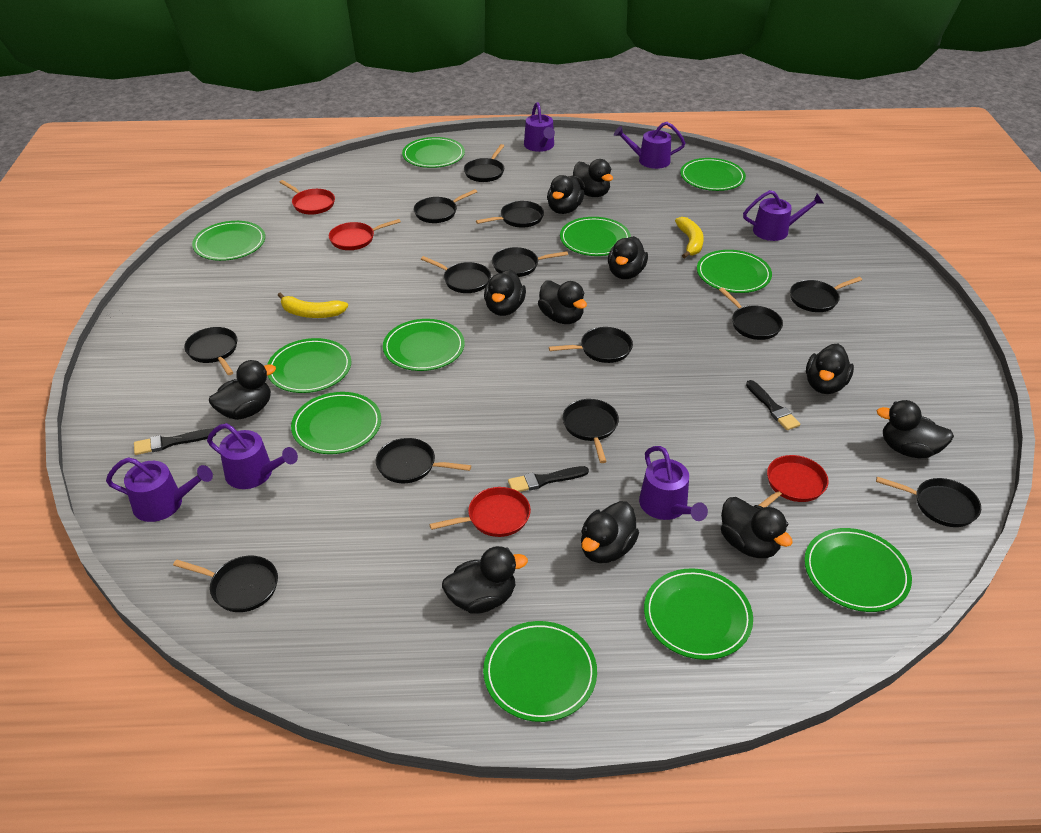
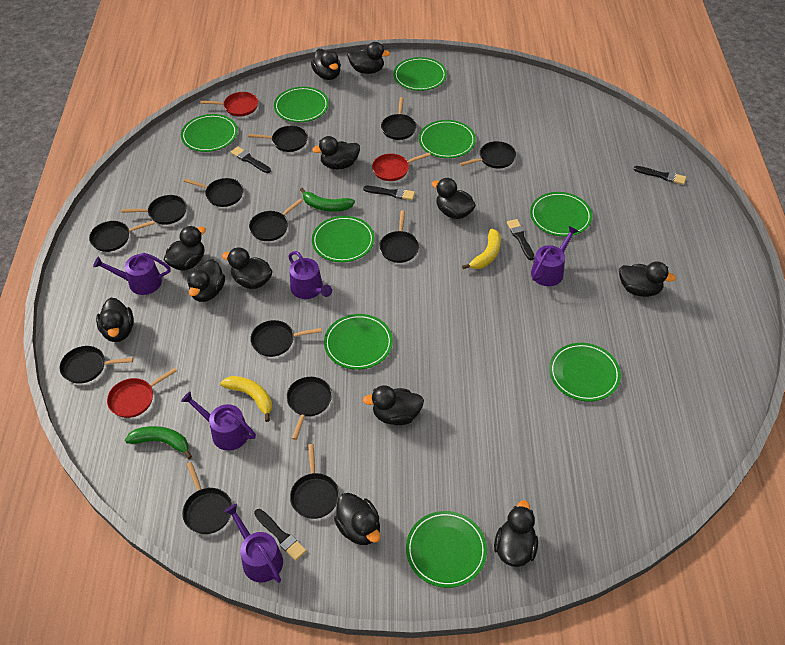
black brush: [134,429,216,455] [508,466,589,492] [746,380,800,430] = 3 -> [231,146,271,173] [254,509,306,561] [363,186,415,200] [507,219,535,260] [634,166,687,185] = 5
black duck: [209,360,276,420] [442,546,528,614] [484,269,526,316] [538,281,587,324] [547,175,584,214] [573,159,613,197] [581,501,639,563] [608,236,648,279] [721,497,793,558] [806,344,854,394] [877,400,954,458] = 11 -> [96,298,134,342] [164,226,206,270] [187,259,225,302] [222,247,273,289] [311,49,341,80] [312,136,360,169] [334,493,380,545] [347,42,390,74] [363,385,424,425] [432,178,476,219] [494,500,538,567] [619,261,676,297] = 12
green banana: none = 0 -> [125,426,192,459] [300,188,355,212] = 2
green plate: [192,221,265,261] [267,338,351,393] [291,392,381,454] [383,319,465,371] [402,137,465,168] [483,621,597,722] [560,217,631,256] [644,568,753,660] [680,158,746,191] [697,250,772,293] [804,528,912,612] = 11 -> [181,114,238,152] [274,87,329,122] [312,216,375,262] [324,314,393,370] [393,57,447,91] [406,511,487,588] [419,120,476,158] [530,192,592,237] [549,343,621,402] = 9
purple watering can: [106,457,213,522] [207,423,298,489] [524,102,555,152] [614,122,685,169] [639,446,708,521] [743,190,824,241] = 6 -> [93,253,171,295] [181,392,256,451] [224,504,283,583] [288,251,332,299] [531,226,579,286] = 5
red pan: [280,180,335,214] [329,219,401,250] [429,487,531,537] [758,455,829,507] = 4 -> [107,368,177,418] [200,92,258,116] [372,152,431,181] = 3

